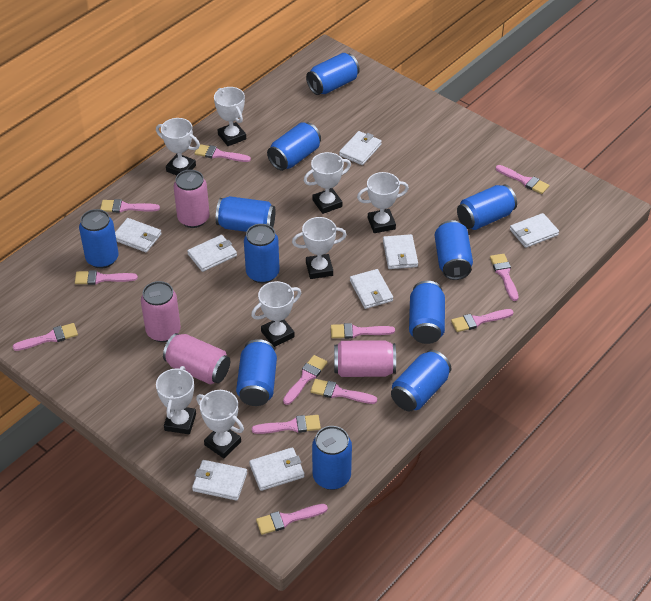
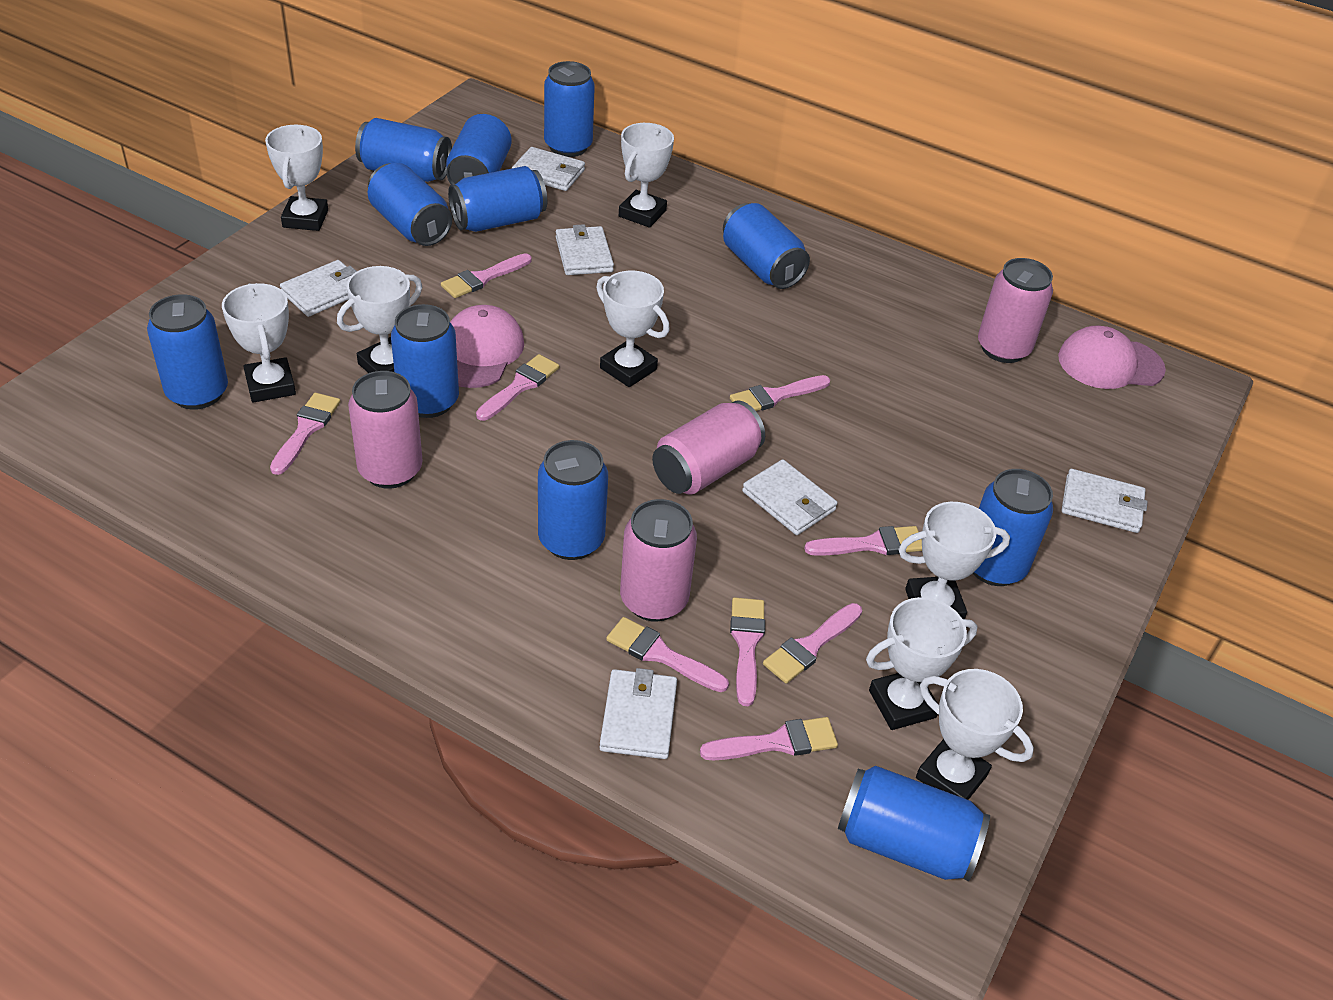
pink brush: [13,323,78,351] [75,270,138,285] [100,199,160,213] [195,144,251,162] [252,415,321,434] [256,504,328,535] [283,355,328,405] [310,379,377,404] [331,323,395,339] [451,309,513,332] [490,254,518,301] [496,165,549,194] = 12 -> [270,393,340,475] [441,253,532,298] [476,354,559,421] [606,617,729,692] [700,717,838,760] [730,375,830,411] [730,597,765,706] [763,603,862,684] [804,526,922,556] = 9
pink cap: none = 0 -> [450,305,524,388] [1058,326,1166,389] = 2
white wallet: [115,218,162,252] [187,235,237,272] [192,460,247,501] [249,447,305,491] [339,131,382,165] [350,269,393,309] [383,234,418,269] [510,213,559,248] = 8 -> [280,260,357,317] [512,147,585,191] [556,224,614,275] [600,668,677,759] [742,459,837,535] [1062,469,1148,533] = 6

